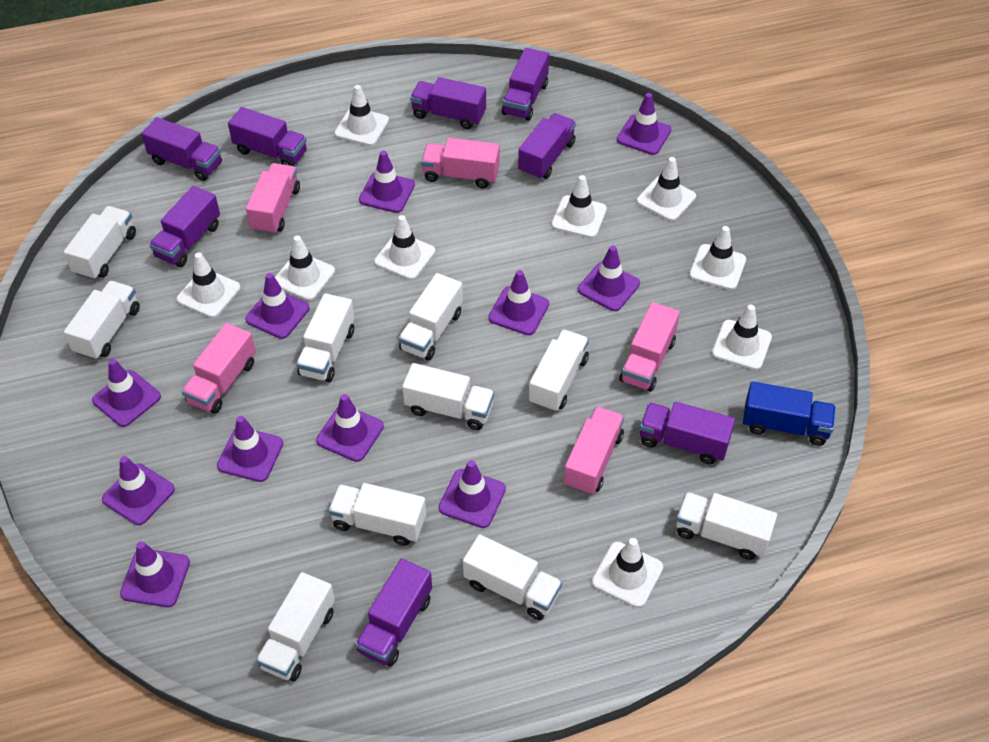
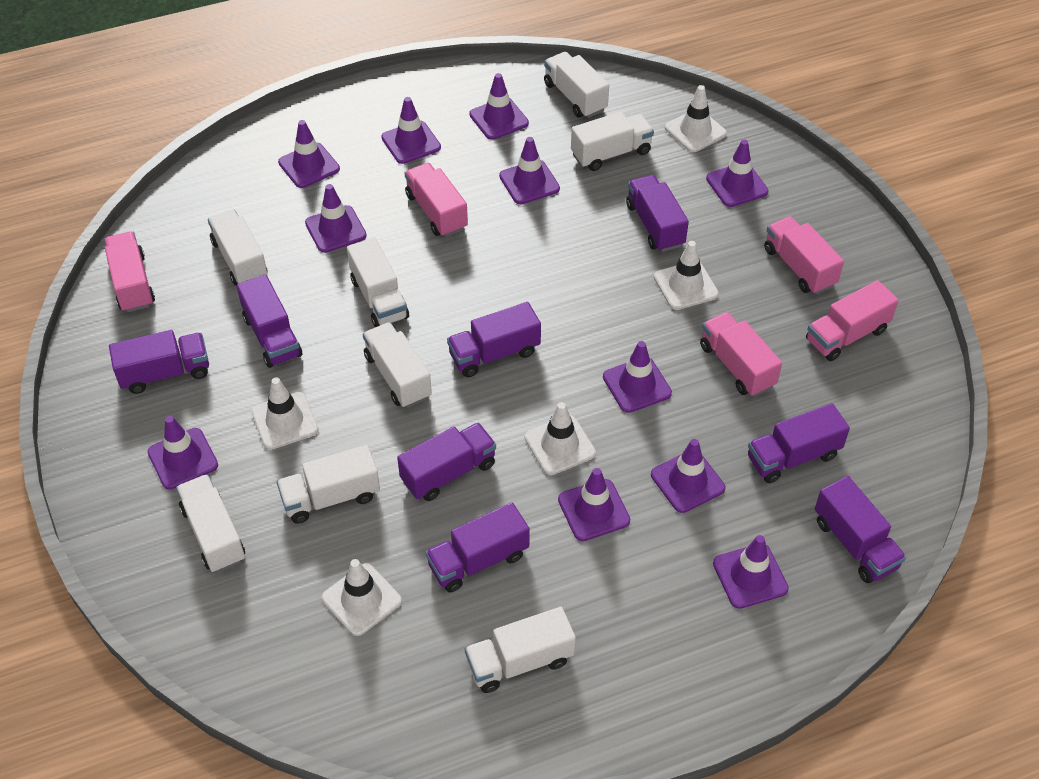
blue truck: [743,381,836,446] = 1 -> none = 0
white traffic cone: [177,252,241,318] [275,235,335,301] [335,85,389,146] [374,215,435,280] [552,175,607,238] [592,538,663,608] [637,157,696,221] [689,226,746,290] [712,304,772,370] = 9 -> [251,377,318,450] [322,559,402,636] [525,402,596,475] [654,241,719,310] [665,85,727,152] = 5
white truck: [64,206,136,280] [64,281,140,360] [256,572,335,682] [296,293,354,382] [328,483,426,546] [399,273,463,361] [402,363,494,430] [463,534,562,620] [529,329,589,412] [676,492,777,560] = 10 -> [176,474,245,572] [208,209,268,286] [277,445,380,524] [347,237,409,327] [363,322,432,408] [465,607,576,693] [544,52,609,118] [571,112,654,171] = 8

